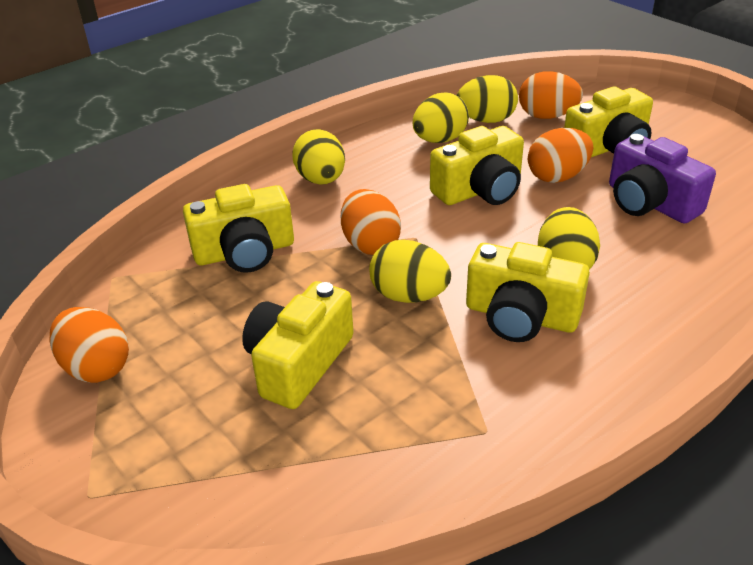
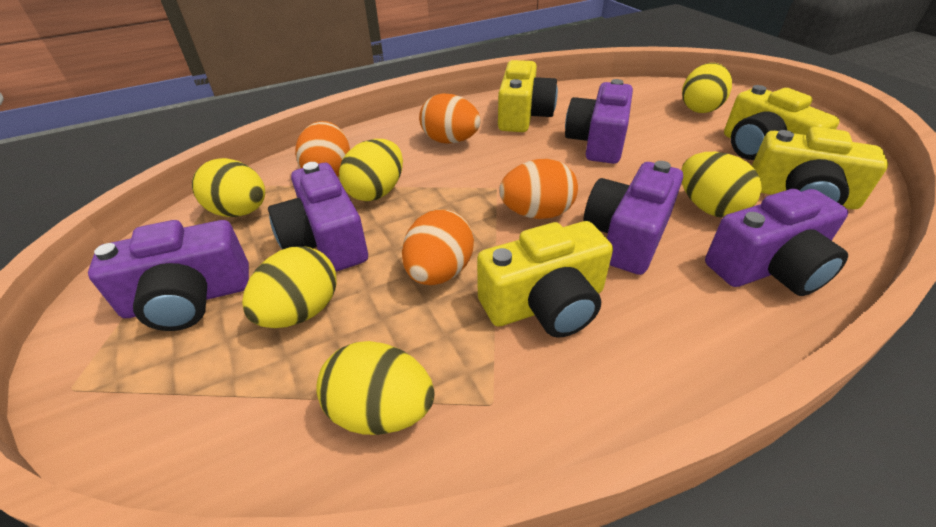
purple camera: [609,134,716,224] = 1 -> [88,220,249,331] [268,162,368,272] [565,79,633,164] [584,161,683,275] [705,189,848,296] = 5
yellow camera: [183,184,294,273] [242,281,354,409] [430,126,524,205] [466,242,590,342] [564,87,653,157] = 5 -> [477,221,613,338] [498,60,558,132] [724,85,840,160] [752,127,888,209] = 4
yellow egg: [292,129,345,185] [369,239,451,303] [413,93,469,143] [457,75,518,123] [538,207,600,270] = 5 -> [192,158,265,217] [242,246,337,328] [316,341,434,435] [339,139,403,201] [682,63,732,113] [682,152,762,218] = 6

